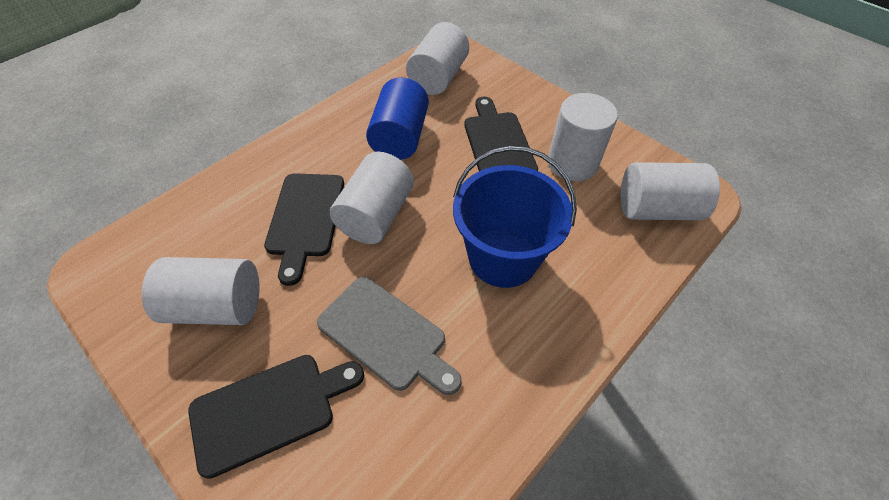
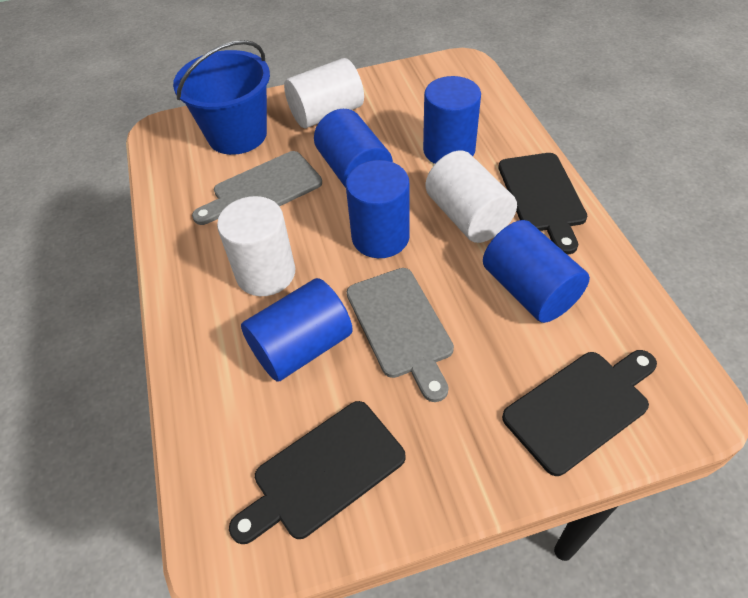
blue cylinder: [366,77,429,160] = 1 -> [241,278,353,382] [314,109,393,188] [346,160,410,258] [423,76,481,164] [483,220,590,323] = 5
grey cutting board: [317,277,462,395] = 1 -> [192,151,322,225] [347,268,454,402] = 2
white cylinder: [142,257,259,325] [330,152,414,244] [406,22,469,95] [548,93,618,181] [621,162,720,220] = 5 -> [217,196,295,296] [284,58,364,128] [426,151,517,243] = 3

